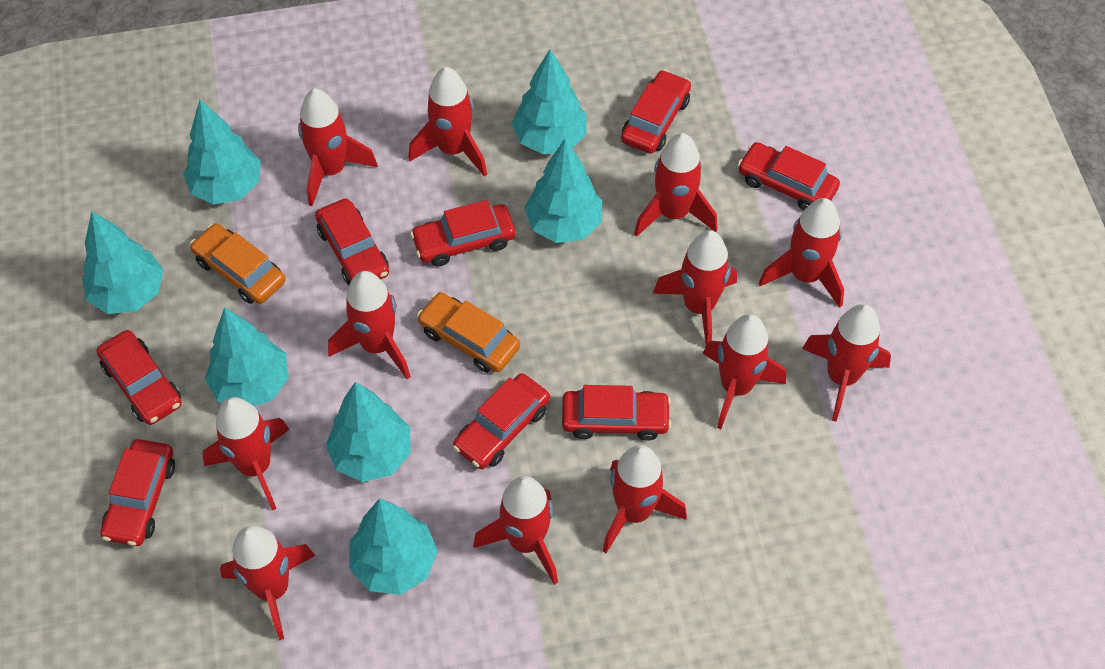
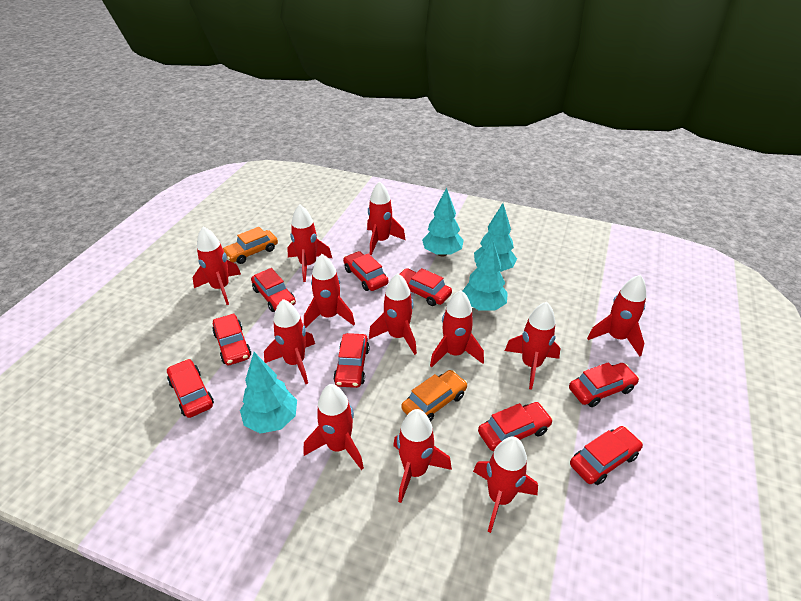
red car: [96,330,182,425] [100,439,175,546] [315,198,389,285] [410,200,516,267] [453,373,550,469] [562,385,672,441] [621,70,691,154] [738,142,840,211] = 8 -> [167,359,214,418] [212,313,251,365] [251,268,296,312] [333,333,370,388] [343,251,389,291] [400,268,452,306] [478,402,553,451] [569,362,639,407] [570,426,643,485] = 9
turquoise tree: [82,211,163,314] [183,99,261,205] [205,307,289,406] [326,382,411,482] [349,498,437,595] [512,49,587,154] [525,139,602,243] = 7 -> [240,352,297,434] [422,187,464,257] [462,238,508,311] [474,203,517,272] = 4

